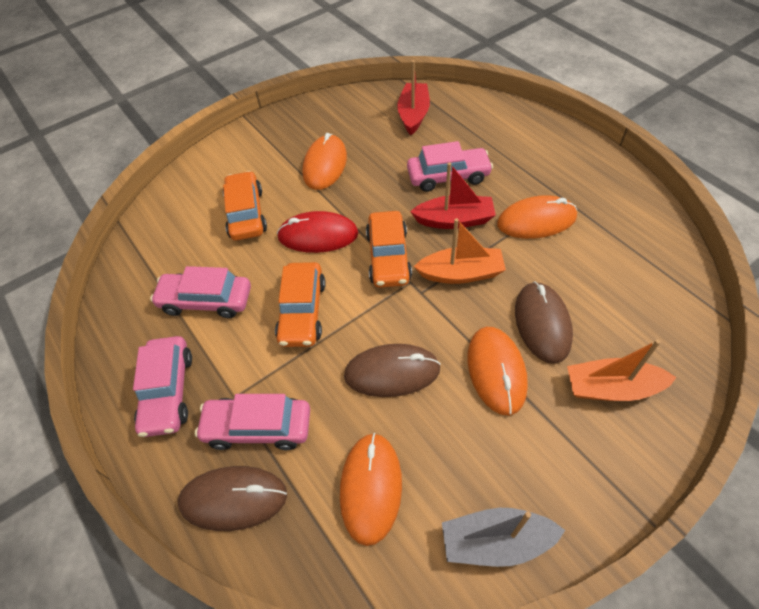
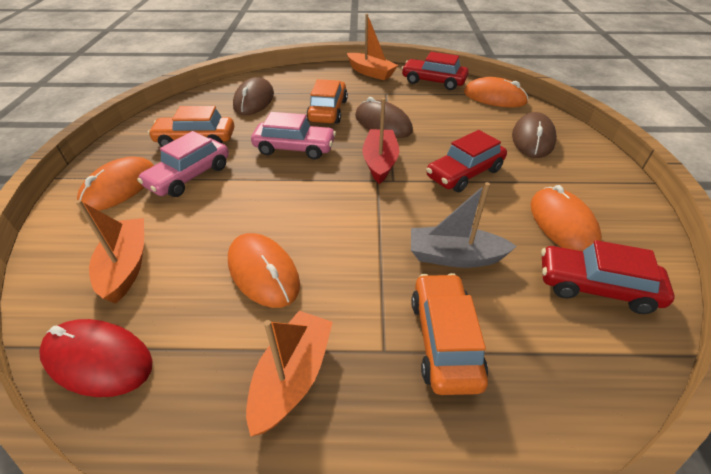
orange boat: [414,218,506,284] [567,339,677,401] = 2 -> [76,200,144,304] [246,311,333,437] [347,14,398,80] = 3
pink car: [133,336,192,437] [150,266,251,318] [195,394,310,450] [407,141,493,192] = 4 -> [137,131,229,197] [251,112,336,160] = 2
red boat: [397,60,430,135] [410,162,496,229] = 2 -> [362,98,399,184] = 1
red car: none = 0 -> [401,52,469,90] [426,130,507,192] [541,240,675,314] = 3

